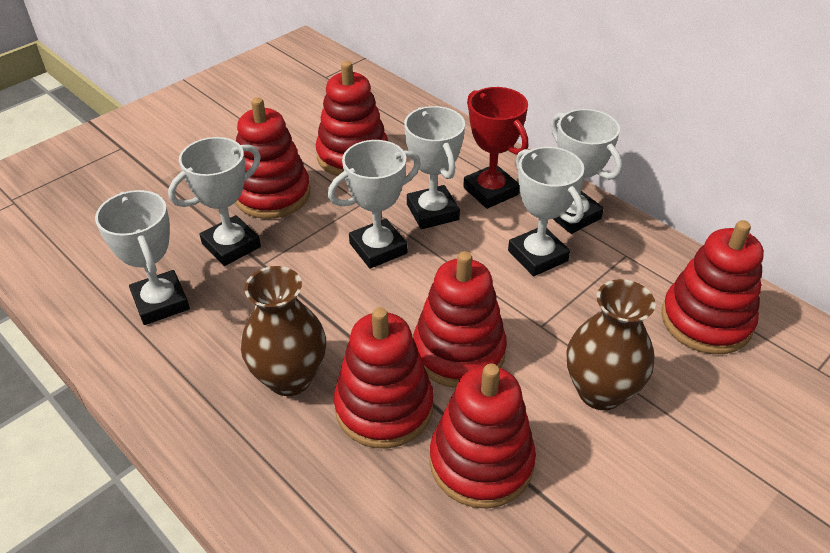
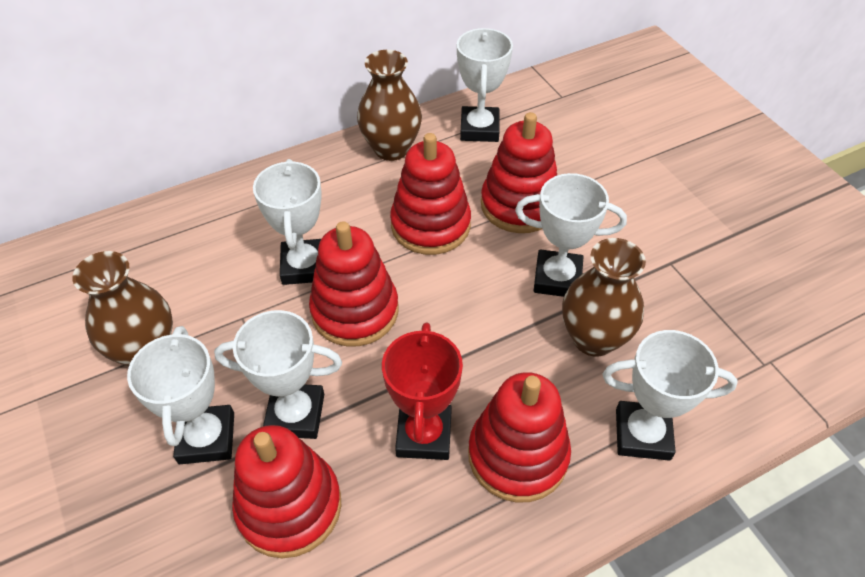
brown vase: [241,266,326,396] [566,279,656,410] = 2 -> [72,251,173,366] [357,50,422,161] [562,238,646,357] = 3
red stacking toy: [235,97,310,219] [316,61,388,176] [334,307,434,448] [413,251,507,388] [430,364,536,509] [662,220,764,354] = 6 -> [232,425,341,558] [309,221,398,347] [390,133,471,255] [468,372,571,503] [481,112,557,233] = 5

